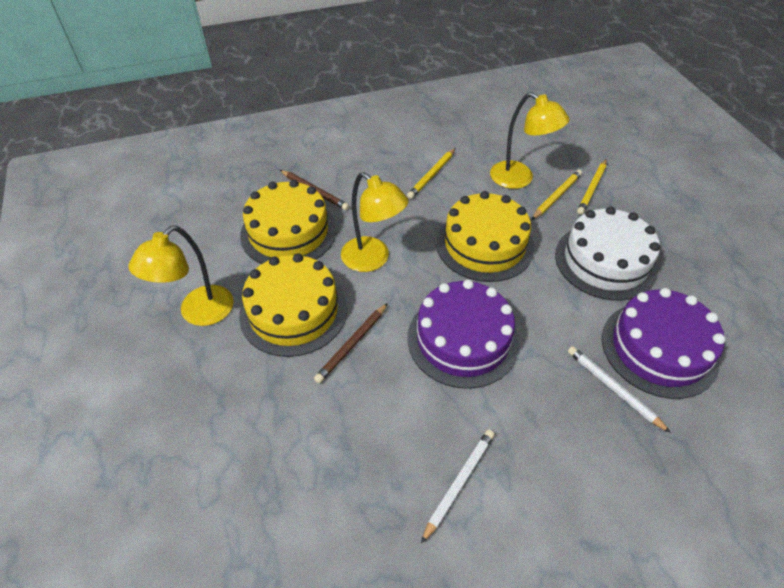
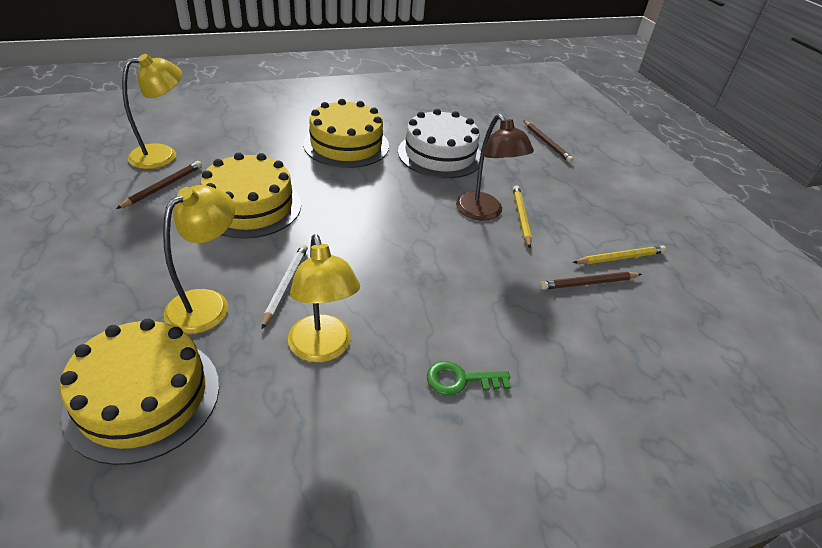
brown lamp: none = 0 -> [456,114,534,221] = 1
brown pencil: [280,170,349,210] [314,303,388,383] = 2 -> [116,161,202,209] [523,120,573,163] [540,272,642,290] = 3
green key: none = 0 -> [427,361,511,395] = 1
purple cake: [407,279,519,389] [602,288,725,399] = 2 -> none = 0
white pencil: [421,429,495,543] [568,346,671,433] = 2 -> [262,244,308,329] = 1
yellow pencil: [407,148,455,199] [531,170,582,220] [577,159,607,215] = 3 -> [513,185,532,248] [572,245,666,264] = 2

